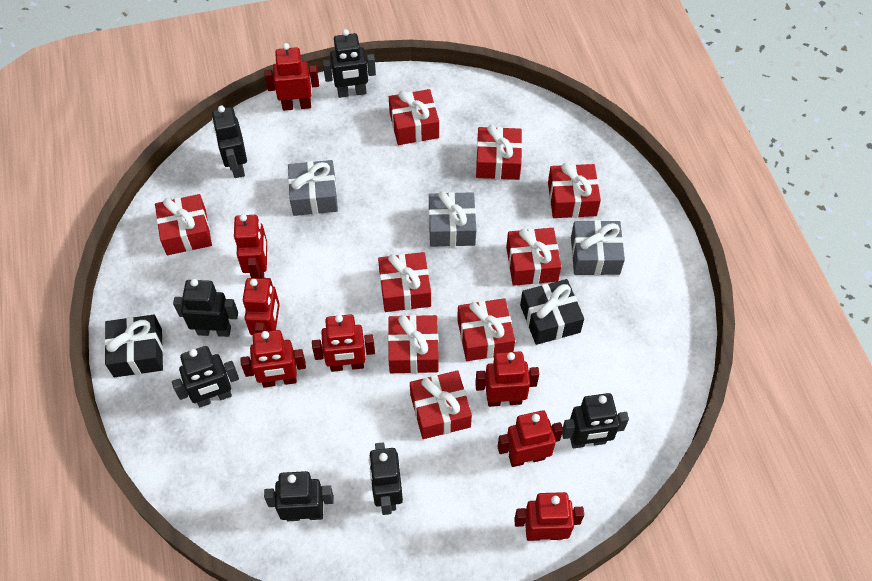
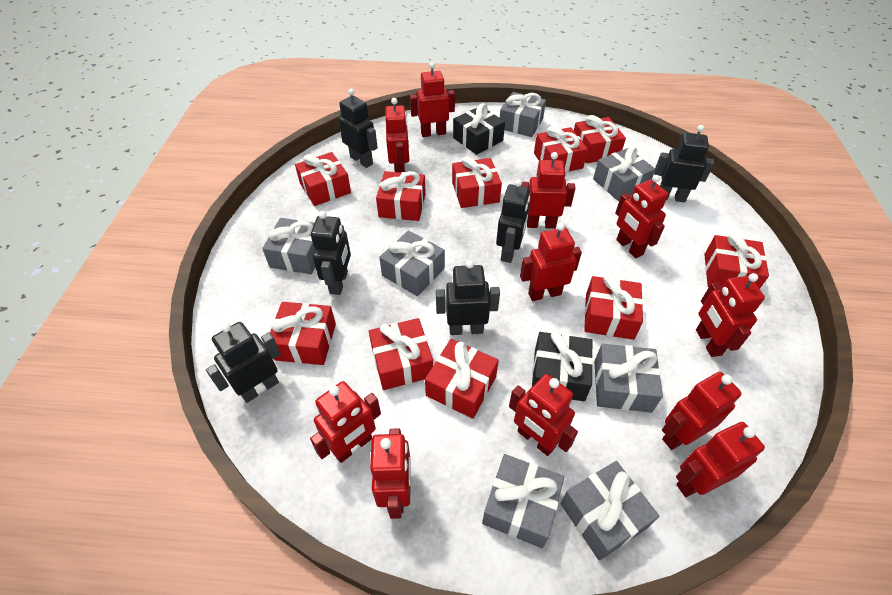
black robot: [172,346,239,407] [173,279,238,337] [212,106,247,178] [264,471,334,521] [323,29,376,98] [369,442,403,515] [562,393,629,448] = 7 -> [206,322,281,403] [311,211,351,295] [338,89,378,168] [436,260,500,335] [496,179,530,263] [654,125,714,202] = 6
grey gift: [288,160,338,216] [429,191,476,247] [571,220,625,275] = 3 -> [262,218,315,274] [379,230,445,296] [482,454,564,548] [500,92,546,137] [560,461,659,560] [593,147,655,201] [594,344,663,413] = 7
red gift: [155,194,212,255] [378,252,431,312] [388,315,439,373] [389,89,439,145] [410,370,472,439] [457,298,515,361] [476,125,522,180] [506,228,561,286] [548,163,601,218] = 9 -> [270,302,336,365] [295,152,351,206] [369,318,433,390] [376,171,426,221] [425,339,499,419] [452,156,502,208] [534,126,588,173] [574,115,626,163] [584,275,643,340] [704,233,769,289] = 10
red robot: [234,214,267,279] [240,330,306,388] [243,278,280,335] [264,43,319,111] [312,314,375,372] [475,352,539,407] [497,410,563,467] [514,492,584,541] = 8 -> [310,381,381,463] [370,428,411,519] [385,98,409,173] [410,62,455,137] [509,374,578,456] [520,223,582,301] [521,152,576,229] [615,175,668,258] [662,372,742,450] [676,422,765,497] [696,273,765,357] = 11

